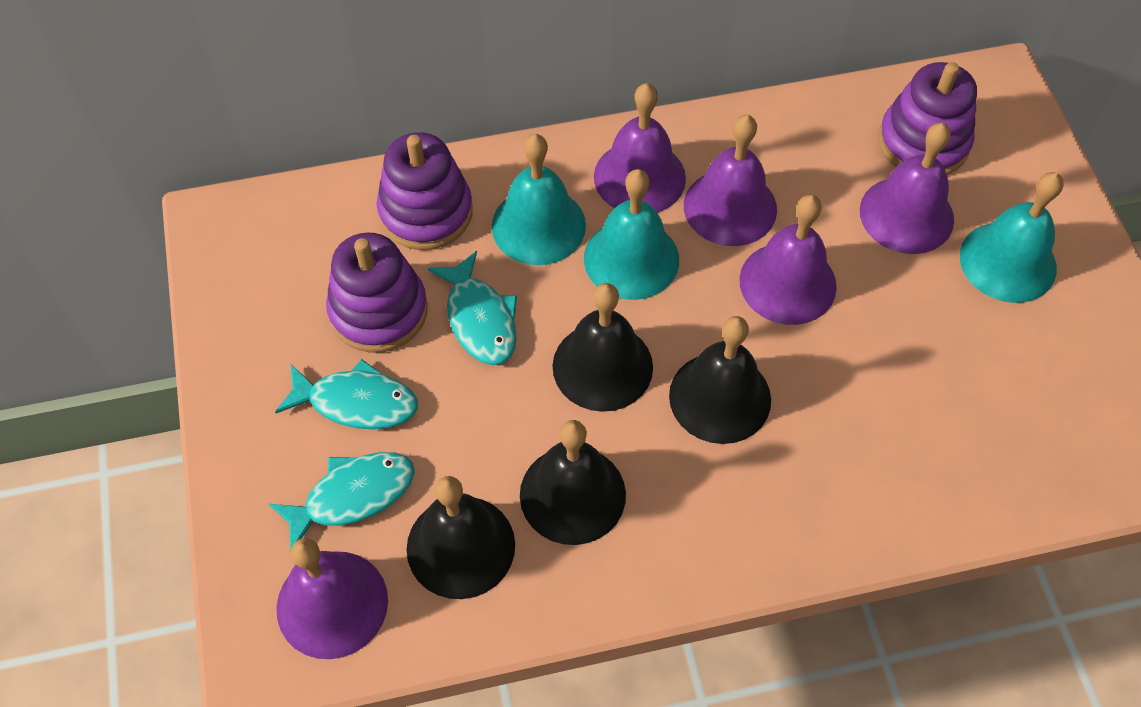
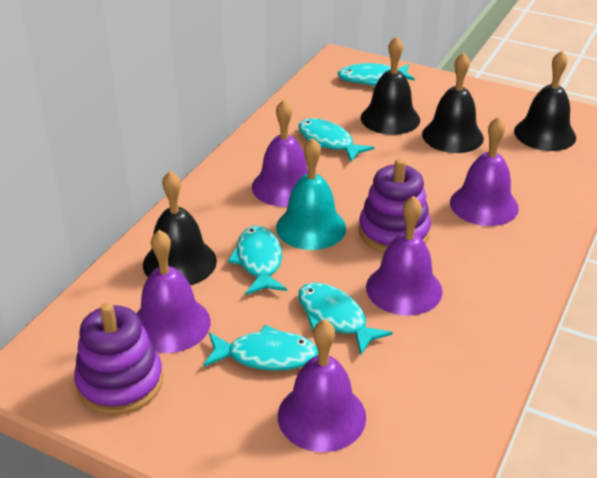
purple stacking toy: [326,232,428,353] [377,132,473,250] [878,62,977,175] = 3 -> [74,303,163,415] [359,158,431,253] = 2
turquoise bell: [492,134,586,265] [584,169,679,300] [960,172,1064,303] = 3 -> [276,137,346,250] = 1
turquoise fish: [269,452,415,551] [275,359,418,429] [428,251,517,365] = 3 -> [203,325,318,371] [228,226,287,295] [298,118,374,162] [298,283,393,355] [337,63,415,86] = 5

